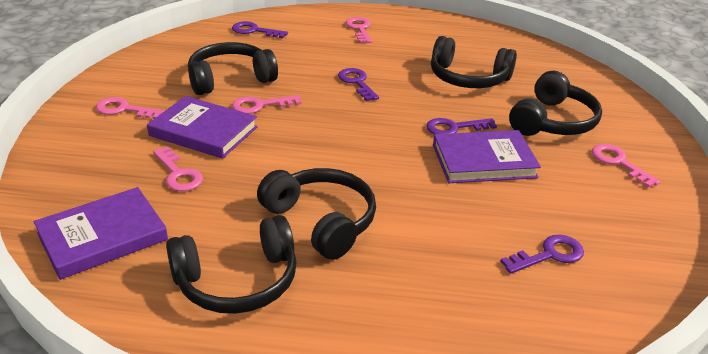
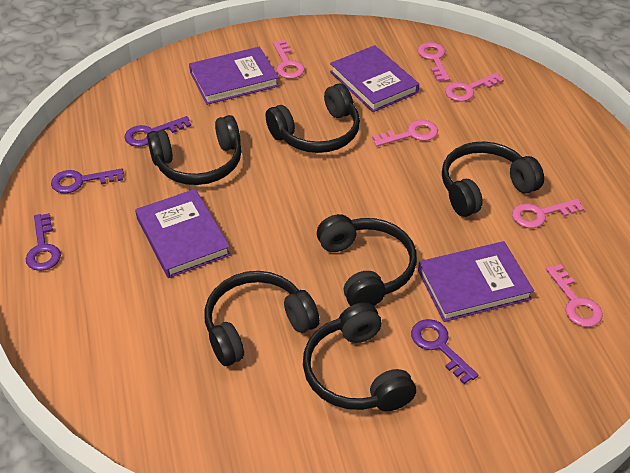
black headphones: [166,215,297,314] [188,42,278,95] [257,168,376,260] [431,36,517,88] [509,71,602,136] = 5 -> [147,115,242,185] [204,271,320,366] [265,83,360,153] [303,303,416,411] [317,214,417,306] [442,142,544,217] = 6
pink key: [96,97,165,119] [153,147,203,191] [232,95,301,114] [346,17,372,43] [592,144,661,188] = 5 -> [273,40,305,79] [372,120,438,146] [418,42,450,81] [445,73,504,102] [512,199,584,228] [546,264,603,327] = 6
purple book: [34,187,168,280] [147,96,258,159] [433,130,541,183] = 3 -> [135,189,231,278] [189,47,279,105] [330,45,419,112] [418,241,534,322] = 4

